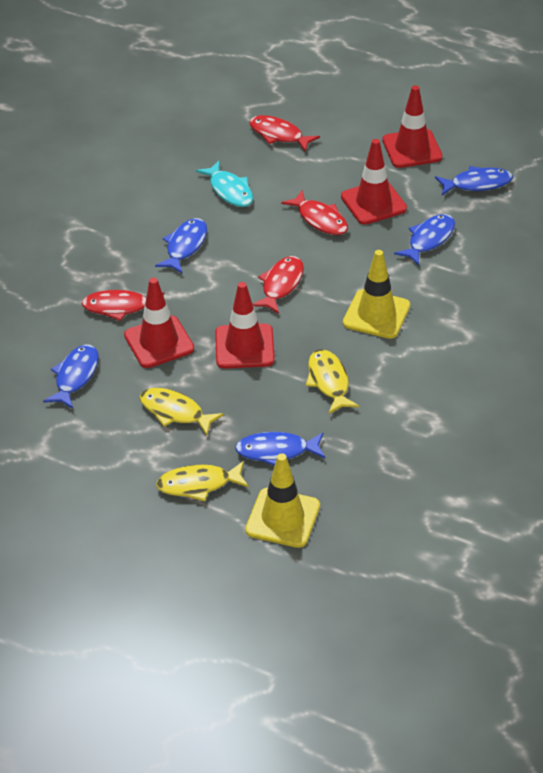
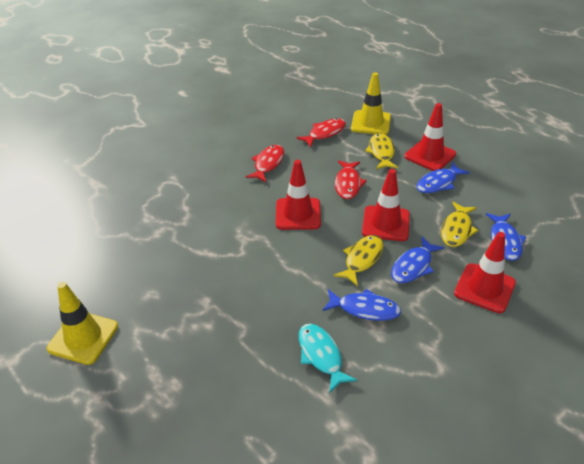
blue fish: [43,345,99,409] [155,218,207,273] [235,432,325,466] [394,214,455,266] [435,166,513,195] = 5 -> [322,289,401,321] [391,237,444,283] [417,162,470,193] [486,213,526,261] = 4
red fish: [81,290,164,321] [249,115,320,152] [253,256,304,314] [281,190,348,235] = 4 -> [246,145,284,182] [296,119,346,147] [335,160,367,199] = 3

